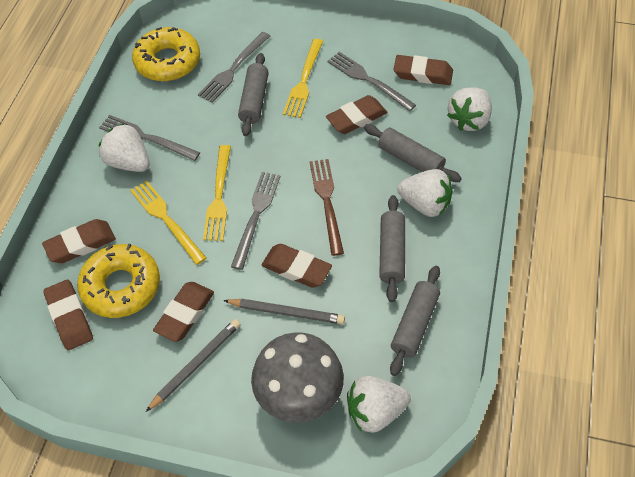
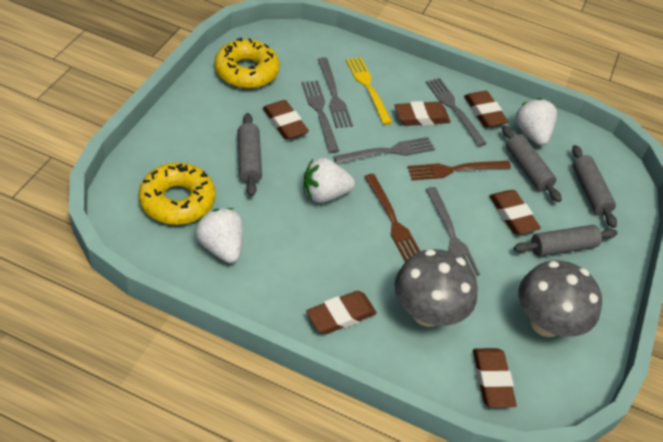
brown fork: [309,159,344,256] = 1 -> [364,174,420,262] [407,161,511,180] = 2
grey fork: [99,115,200,161] [198,32,270,103] [231,172,281,270] [327,52,416,111] = 4 -> [302,81,339,153] [318,57,353,128] [333,137,435,164] [425,78,487,147] [426,187,480,276] = 5
grey mushroom: [251,332,344,423] = 1 -> [394,249,478,327] [519,261,602,337] = 2
grey pencil: [146,319,241,412] [223,299,345,324] = 2 -> none = 0
white strawberry: [99,123,150,172] [347,376,411,433] [397,169,452,217] [447,88,492,131] = 4 -> [195,208,243,263] [304,158,355,203] [515,98,557,146] = 3
yellow fork: [130,181,206,265] [203,145,231,241] [283,39,323,118] = 3 -> [346,57,393,125] = 1

